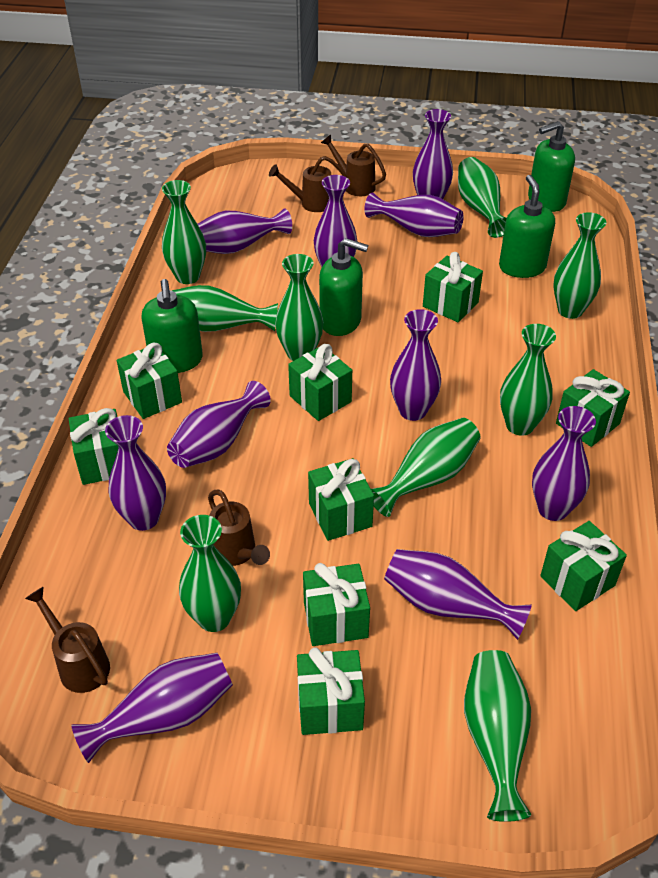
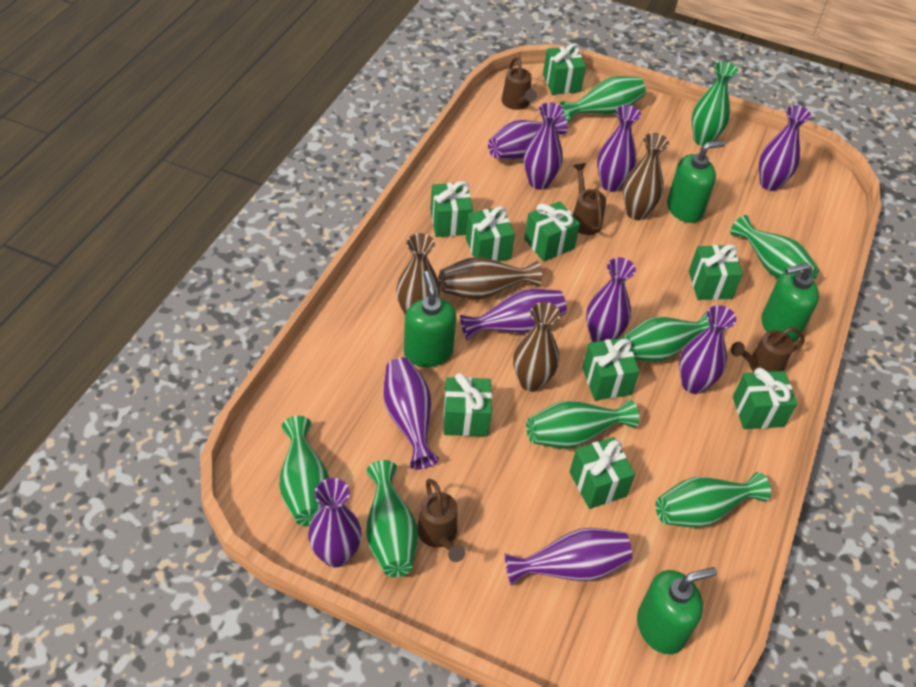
brown vase: none = 0 -> [396,233,440,315] [439,257,542,299] [513,302,560,392] [623,133,669,220] = 4
green vase: [162,180,206,284] [171,285,278,332] [179,515,241,632] [275,254,323,361] [371,418,480,517] [458,157,507,238] [464,650,531,822] [500,324,556,436] [554,212,606,319] = 9 -> [279,416,330,526] [366,460,418,577] [526,399,639,449] [560,76,646,123] [622,312,710,362] [655,472,771,528] [692,62,738,146] [730,215,819,281] = 8

